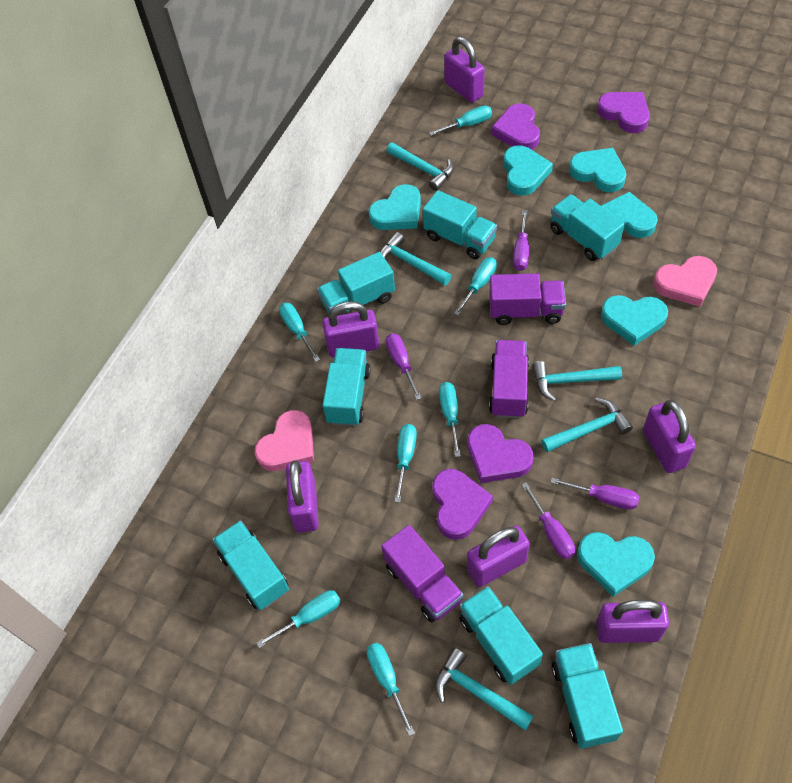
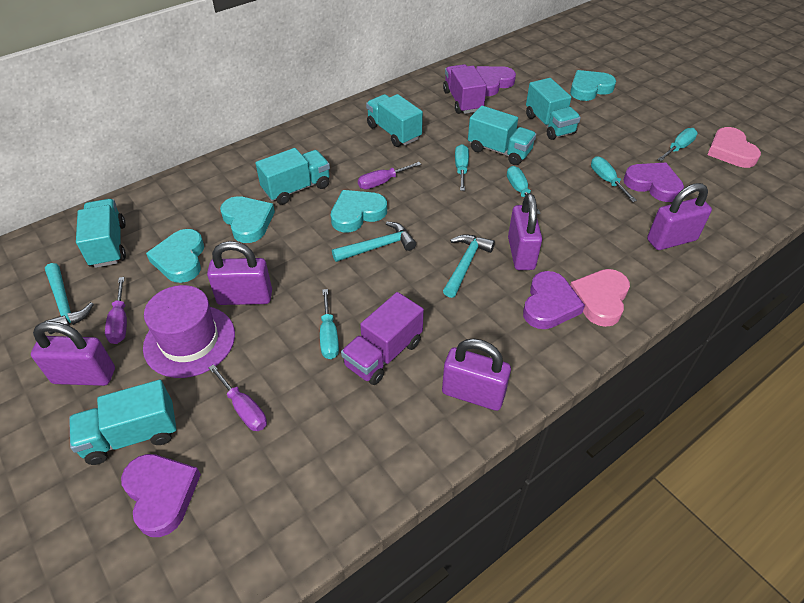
purple hat: none = 0 -> [143,285,235,378] = 1
purple padlock: [286,460,319,533] [322,301,379,358] [444,37,485,103] [467,525,530,587] [596,600,669,643] [643,400,696,473] = 6 -> [31,321,115,386] [207,241,272,305] [442,339,511,411] [508,193,542,270] [647,183,712,250] = 5
purple screwdriver: [386,334,422,400] [513,210,529,271] [522,482,575,559] [551,478,639,510] = 4 -> [105,277,127,344] [208,364,267,431] [358,162,421,189] = 3
purple truck: [381,525,463,623] [489,273,566,325] [489,340,529,418] = 3 -> [341,292,424,385] [443,64,487,114] = 2
turquoise hammer: [380,232,451,285] [386,143,454,191] [435,648,534,731] [532,361,622,402] [541,398,633,452] = 5 -> [44,263,94,334] [332,221,416,262] [443,234,495,298] = 3
turquoise heart: [369,184,421,230] [503,145,553,196] [569,148,626,192] [577,532,655,597] [601,192,658,238] [601,295,668,346] = 6 -> [146,229,204,283] [220,196,275,243] [331,190,387,232] [570,70,616,101] = 4
turquoise screwdriver: [256,590,340,648] [279,303,320,362] [367,643,415,736] [394,424,417,503] [429,106,492,136] [439,382,461,457] [454,257,497,316] = 7 -> [320,289,339,359] [455,144,469,191] [507,166,541,214] [591,156,637,202] [658,128,698,161] = 5
turquoise truck: [212,520,289,610] [317,252,395,315] [322,348,371,426] [423,190,497,259] [460,586,543,685] [550,194,625,261] [552,643,623,749] = 7 -> [69,380,177,465] [76,199,126,268] [255,148,330,205] [366,94,423,147] [468,106,536,165] [526,78,581,140] = 6

